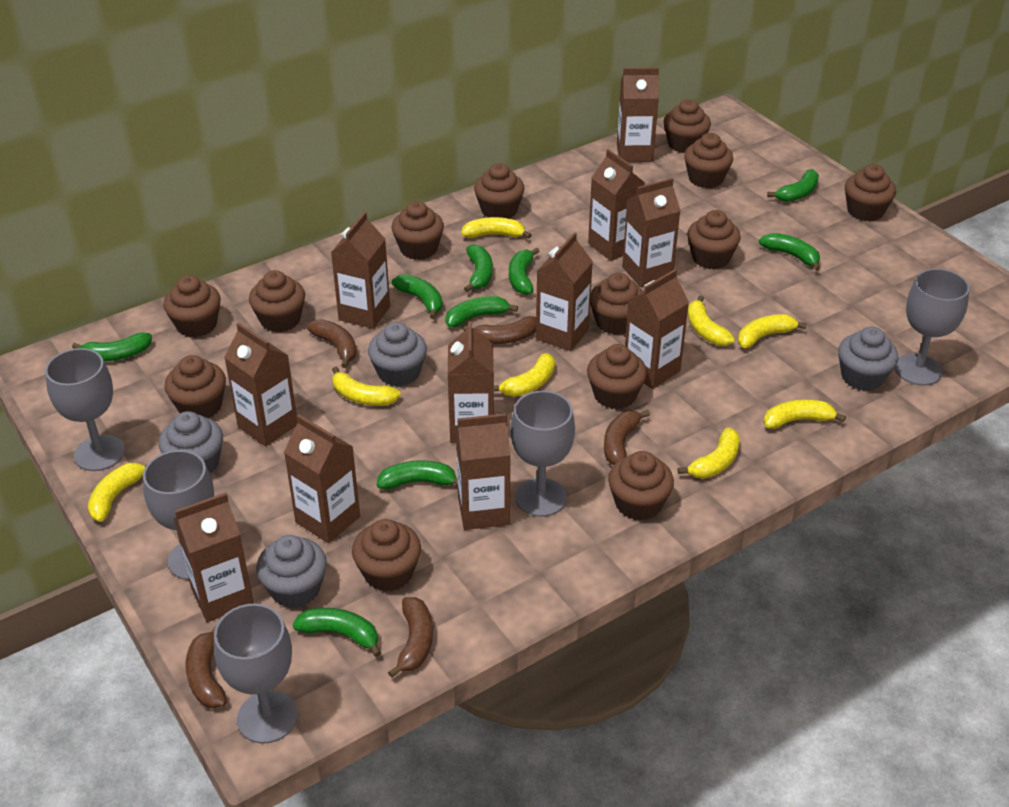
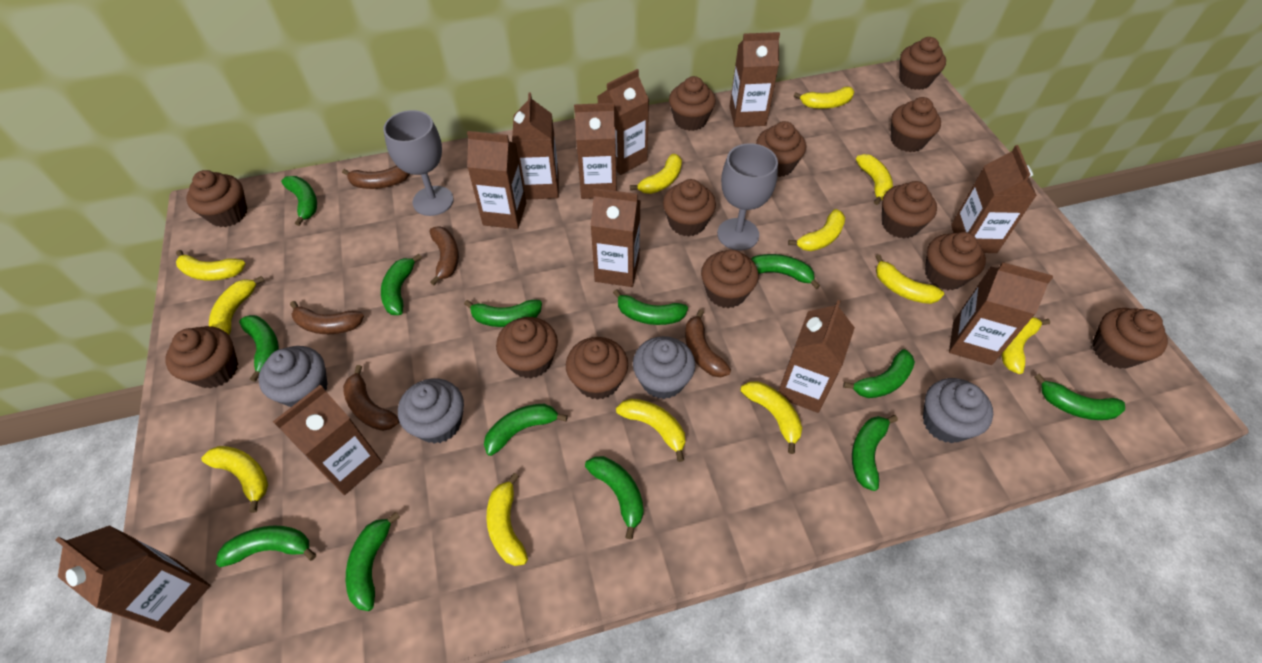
green banana: [72,332,152,362] [292,608,381,657] [377,460,458,489] [392,274,443,319] [445,296,518,327] [464,244,493,292] [509,248,539,295] [759,233,820,271] [767,169,819,202] = 9 -> [216,526,316,567] [239,315,279,382] [281,176,317,226] [346,512,400,611] [381,254,422,315] [464,300,542,327] [484,404,568,456] [585,456,644,539] [613,289,688,325] [751,254,820,289] [843,349,915,398] [852,415,898,491] [1034,373,1125,420] = 13
grey goblet: [45,348,125,471] [143,450,214,580] [214,603,298,744] [511,391,575,517] [895,269,970,386] = 5 -> [383,110,453,216] [717,143,778,250] = 2
yellow banana: [88,463,147,522] [332,367,401,406] [461,217,532,239] [494,353,555,397] [678,428,740,479] [688,295,735,346] [738,314,807,348] [764,399,846,429] = 8 -> [176,250,245,281] [201,446,268,513] [209,276,264,335] [486,473,528,566] [616,399,685,462] [630,154,682,194] [740,381,802,454] [788,209,845,251] [794,86,855,109] [856,154,893,205] [875,255,944,304] [1001,317,1050,374] = 12

